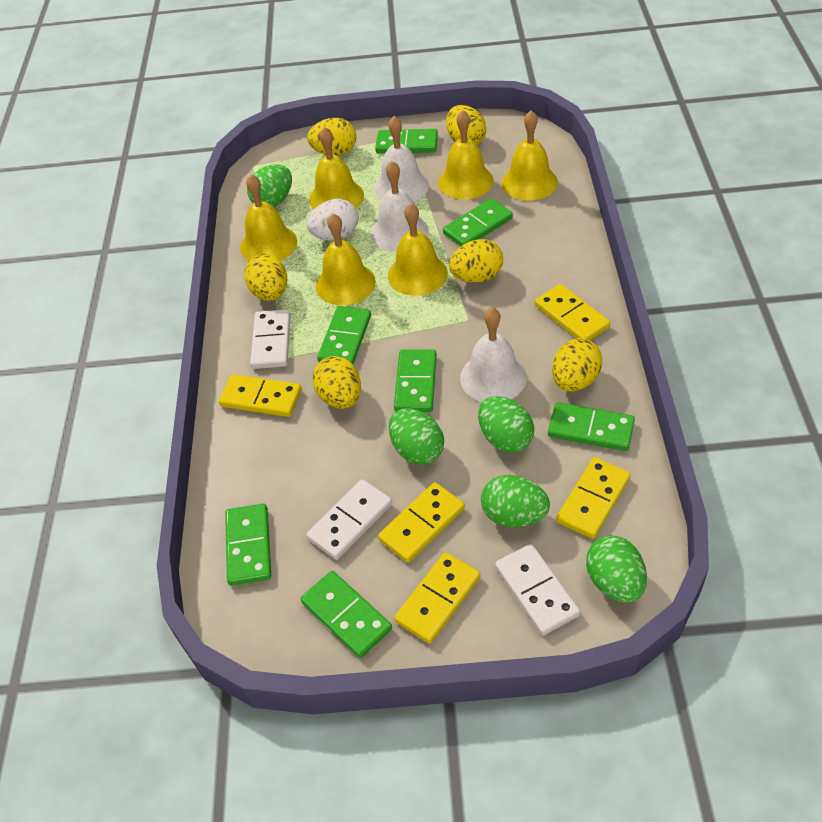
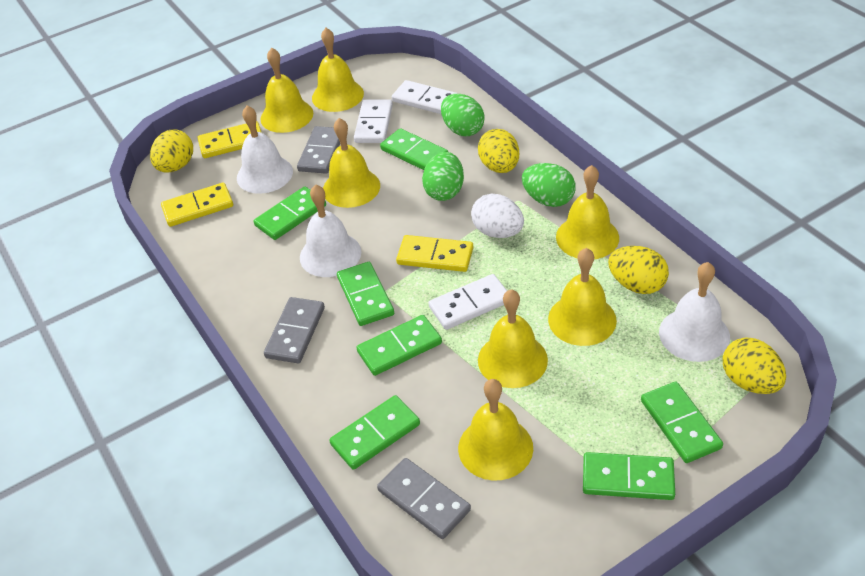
green egg: [247,164,292,207] [389,408,444,465] [478,396,534,453] [481,475,550,527] [586,536,647,603] = 5 -> [422,152,464,201] [441,94,485,136] [522,163,576,207] = 3
grey domino: none = 0 -> [264,297,325,363] [297,126,340,174] [377,458,471,539] = 3
yellow bell: [240,175,297,261] [309,127,364,209] [316,214,376,305] [388,203,448,296] [438,110,493,199] [501,110,558,201] = 6 -> [260,48,313,133] [312,28,364,112] [323,118,380,208] [458,379,533,481] [478,289,548,388] [548,248,617,346] [556,165,619,259] = 7
yellow domino: [219,374,302,417] [378,482,465,563] [394,552,480,644] [535,284,610,341] [556,457,631,539] = 5 -> [161,183,233,227] [198,121,262,158] [396,235,473,272] = 3
yellow egg: [244,254,287,301] [307,118,356,156] [312,356,361,409] [446,105,486,145] [449,239,503,283] [552,338,603,392] = 6 -> [150,130,193,172] [478,129,519,173] [608,246,669,294] [723,337,786,394] = 4

